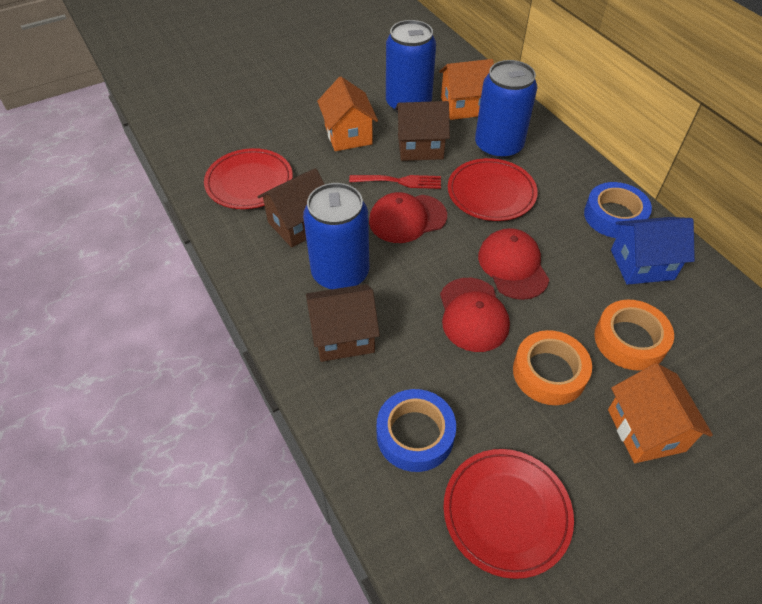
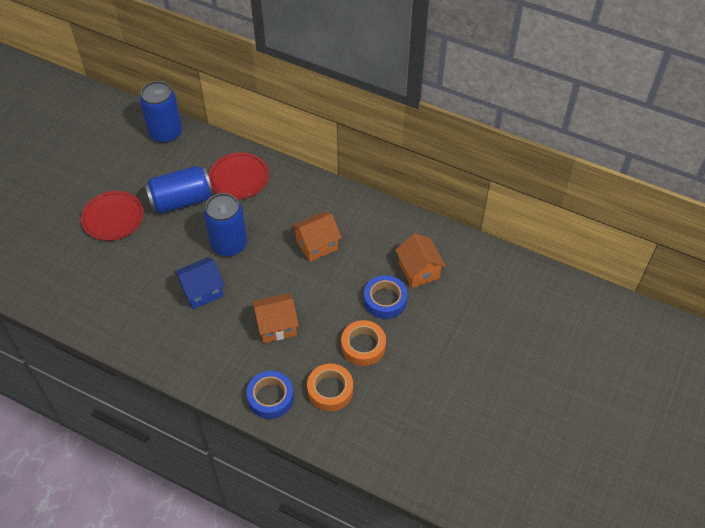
brown house: [257,168,325,248] [306,284,380,362] [395,101,450,161] = 3 -> none = 0
red cap: [369,192,447,243] [440,278,510,352] [478,228,549,300] = 3 -> none = 0
red fork: [349,175,441,189] = 1 -> none = 0
red plate: [204,148,293,209] [444,449,574,579] [448,158,538,221] = 3 -> [81,191,144,241] [209,153,269,199] = 2

